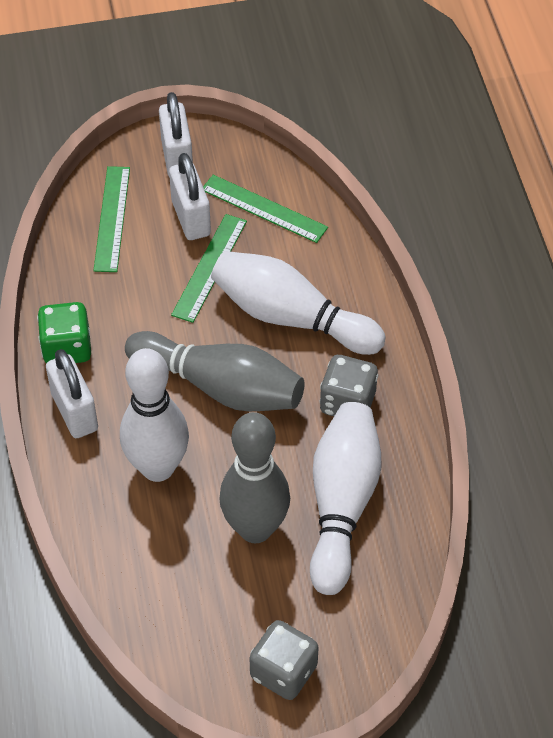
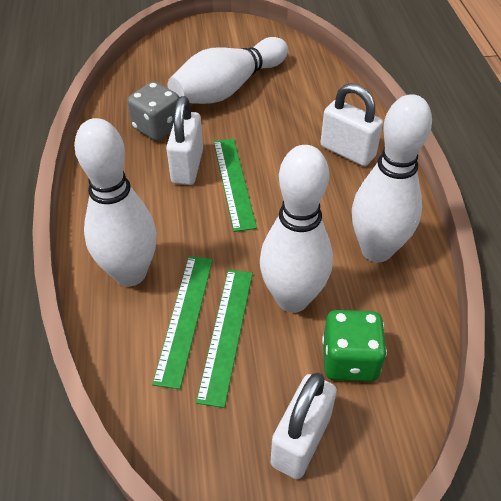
grey bowling pin: [125,331,305,411] [219,412,290,543] = 2 -> none = 0
grey dice: [249,620,319,700] [320,355,378,416] = 2 -> [127,82,180,141] = 1
white bowling pin: [120,348,189,482] [211,251,386,355] [310,402,381,595] = 3 -> [74,118,157,286] [168,37,288,104] [260,145,333,313] [352,94,432,262] = 4

